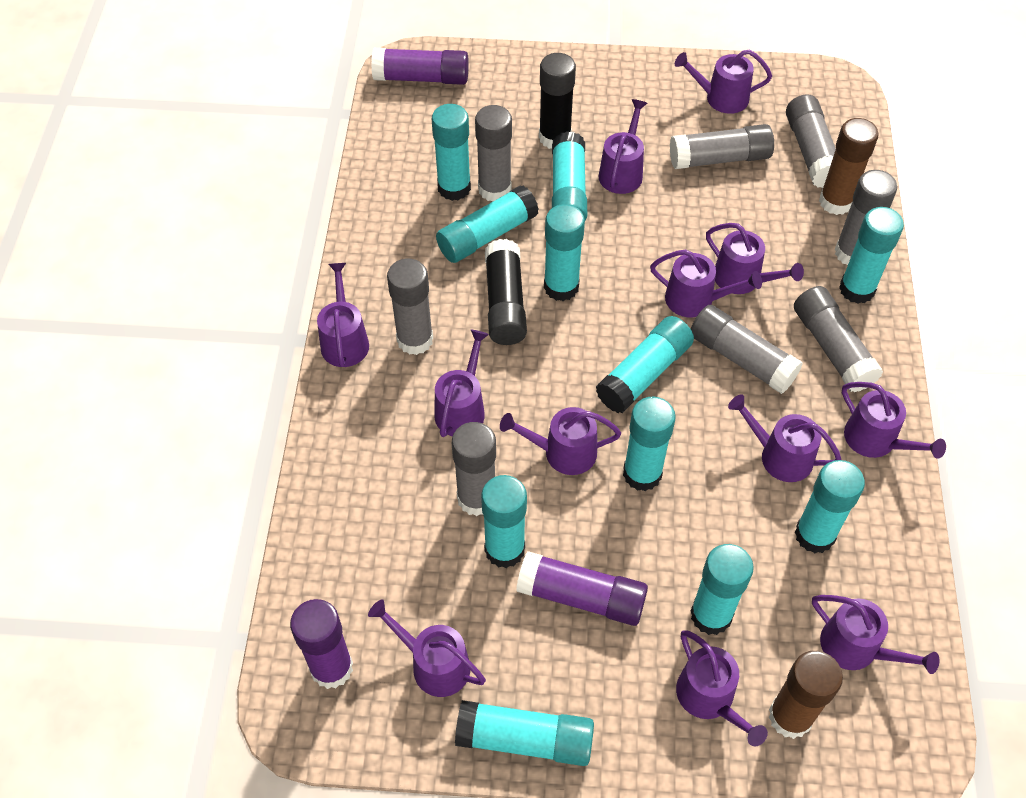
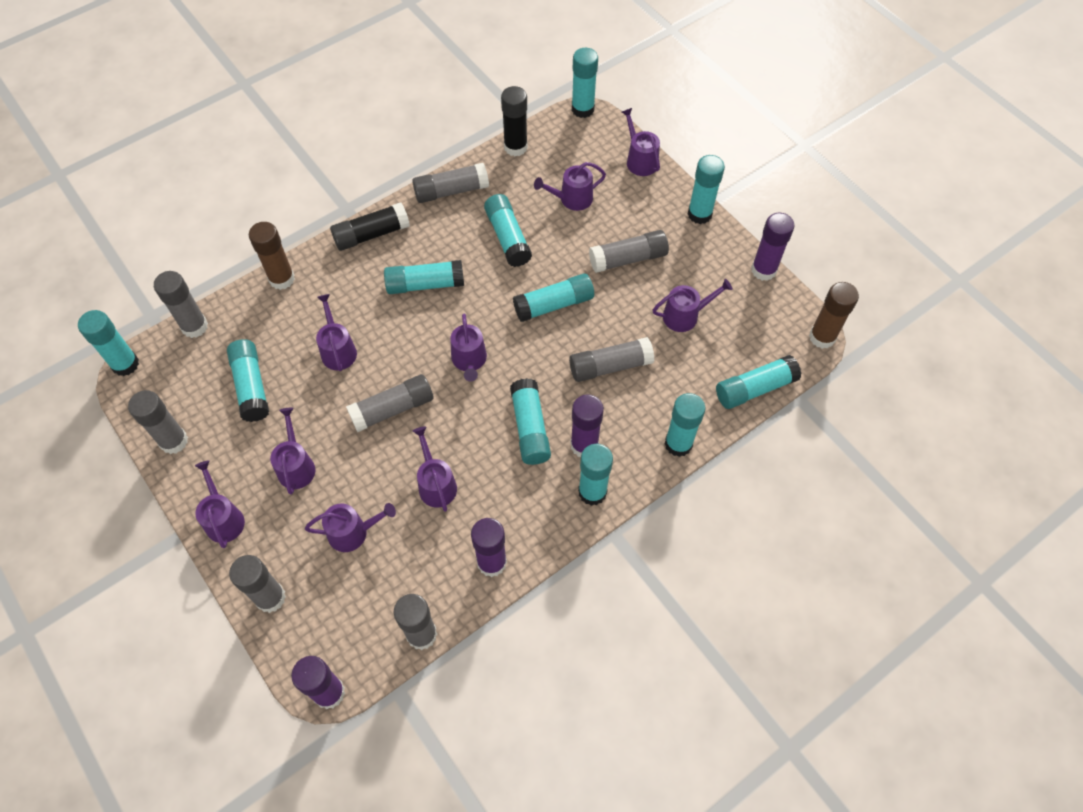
purple glue stick: [290,599,353,689] [371,48,469,85] [516,551,648,626] = 3 -> [291,656,345,709] [471,518,507,577] [570,394,604,457] [751,213,794,281] = 4
purple watering can: [317,263,369,367] [368,599,486,697] [434,330,489,437] [500,407,621,475] [599,99,647,194] [650,250,762,317] [675,50,772,114] [676,630,768,746] [706,223,804,294] [728,394,842,482] [812,595,939,674] [842,382,946,459] = 12 -> [195,461,245,548] [270,408,315,495] [305,503,396,552] [316,294,357,371] [413,426,457,512] [450,314,487,382] [534,162,606,211] [622,108,660,176] [653,279,733,332] = 9

